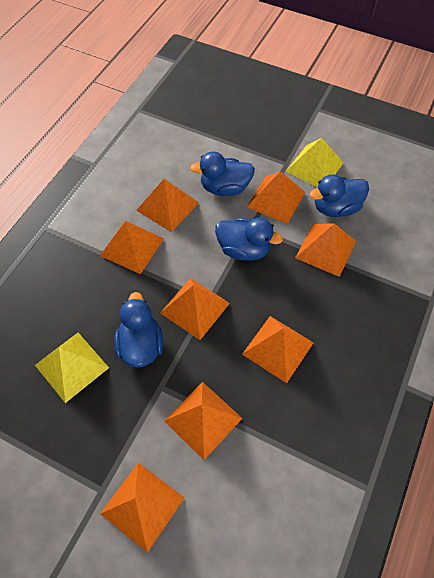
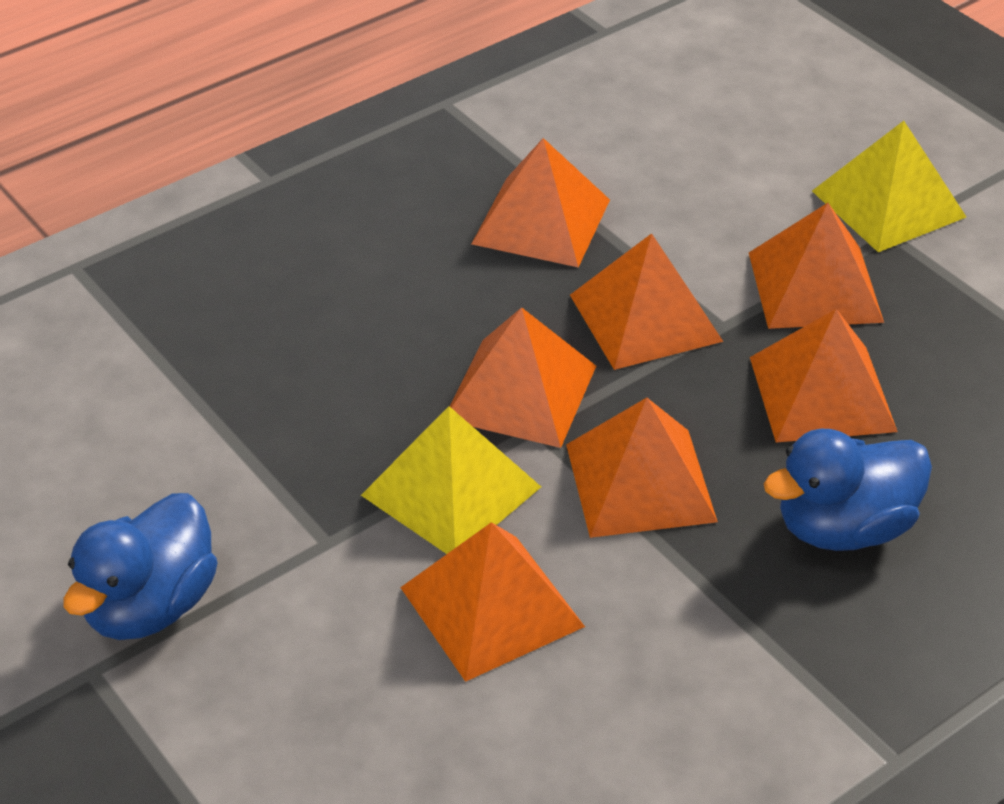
blue duck: [114,292,163,368] [190,152,255,196] [215,218,283,261] [309,174,369,217] = 4 -> [63,493,217,640] [764,429,932,551] = 2
orange pyramid: [100,221,164,274] [100,463,184,553] [136,179,199,232] [160,278,230,340] [164,382,243,460] [242,316,314,383] [247,171,305,224] [295,223,356,277] = 8 -> [400,522,585,682] [450,307,596,448] [471,138,610,268] [566,398,718,538] [570,233,723,370] [749,203,884,329] [750,309,898,443] = 7

